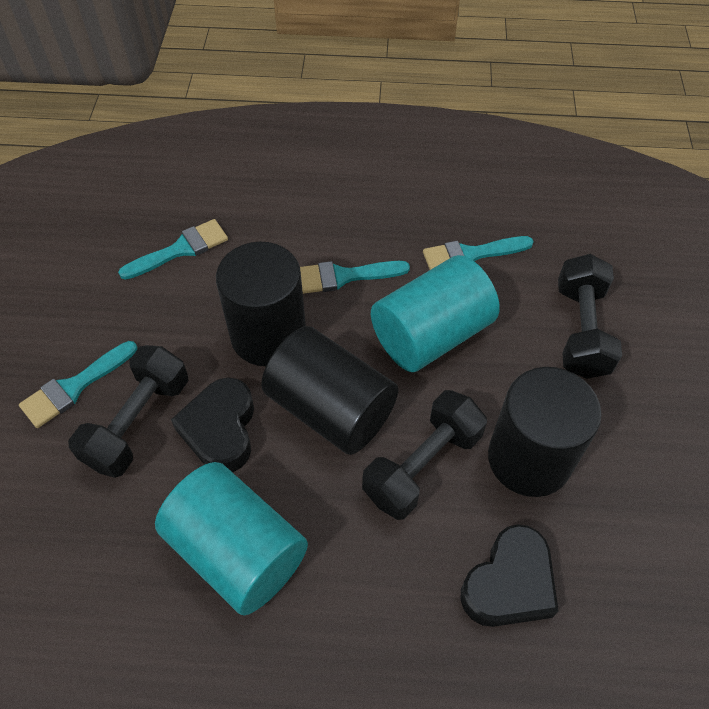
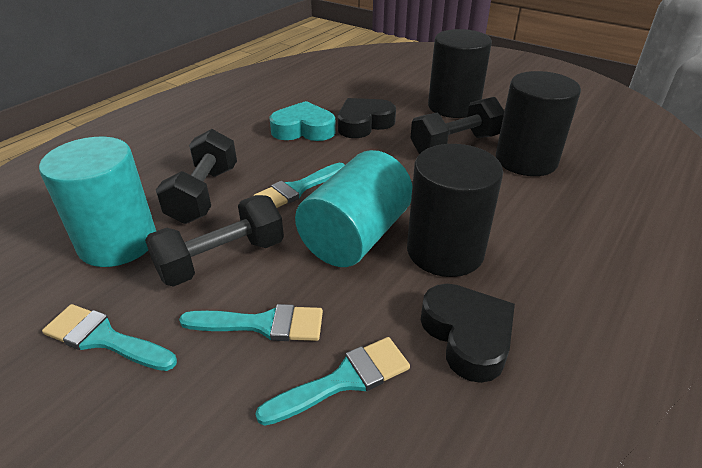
turquoise heart: none = 0 -> [270,101,336,141] = 1

